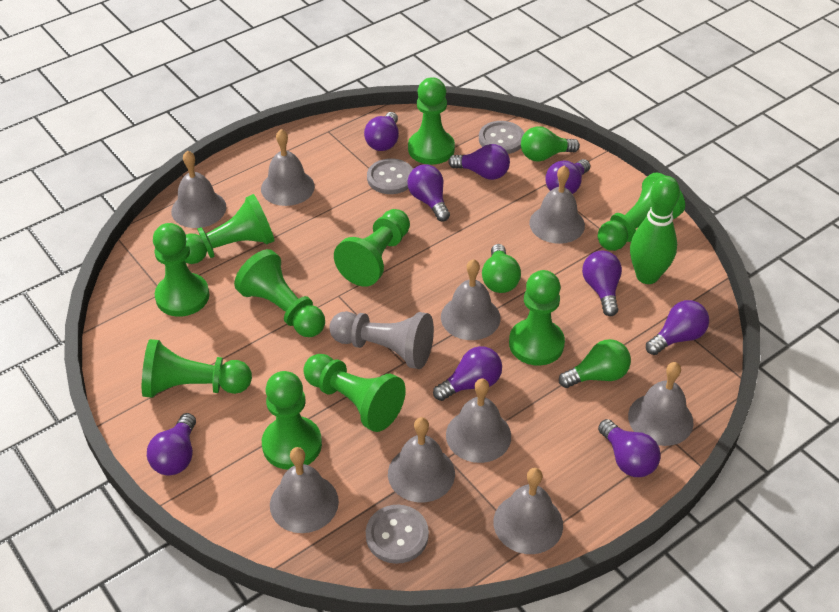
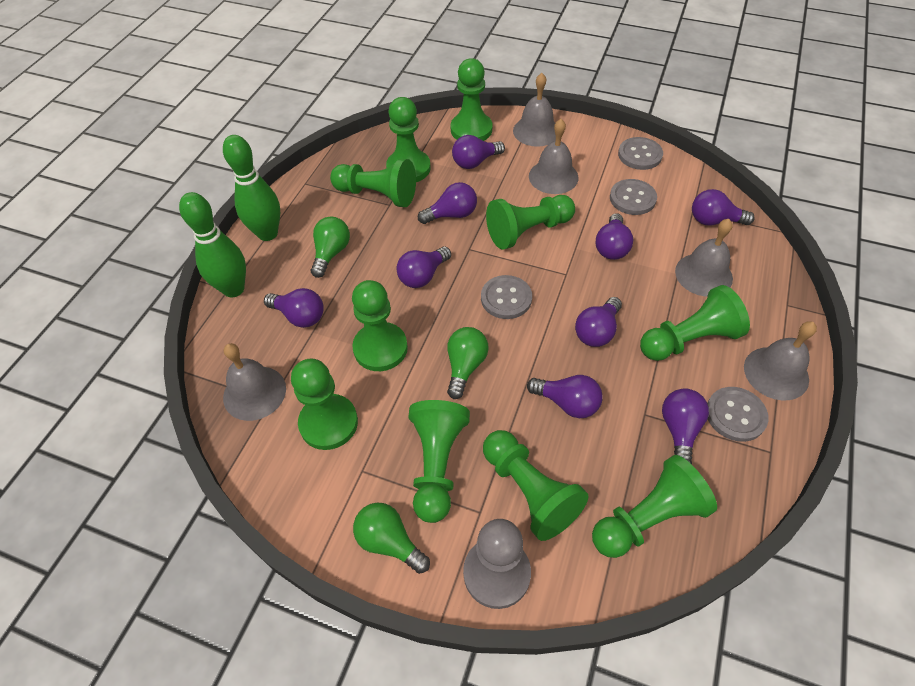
green bowling pin: [630,176,680,284] = 1 -> [179,192,246,297] [223,135,280,241] = 2
grey bell: [171,150,226,228] [261,129,315,206] [270,447,339,533] [388,417,455,502] [441,259,501,340] [446,378,511,463] [494,468,563,554] [529,165,585,244] [628,362,694,446] = 9 -> [223,343,286,421] [513,73,556,147] [529,119,578,194] [675,219,733,297] [744,321,817,401] = 5
grey button: [366,505,429,564] [367,159,413,194] [479,121,524,154] = 3 -> [481,275,532,319] [610,179,657,215] [618,137,663,170] [707,387,769,442] = 4

